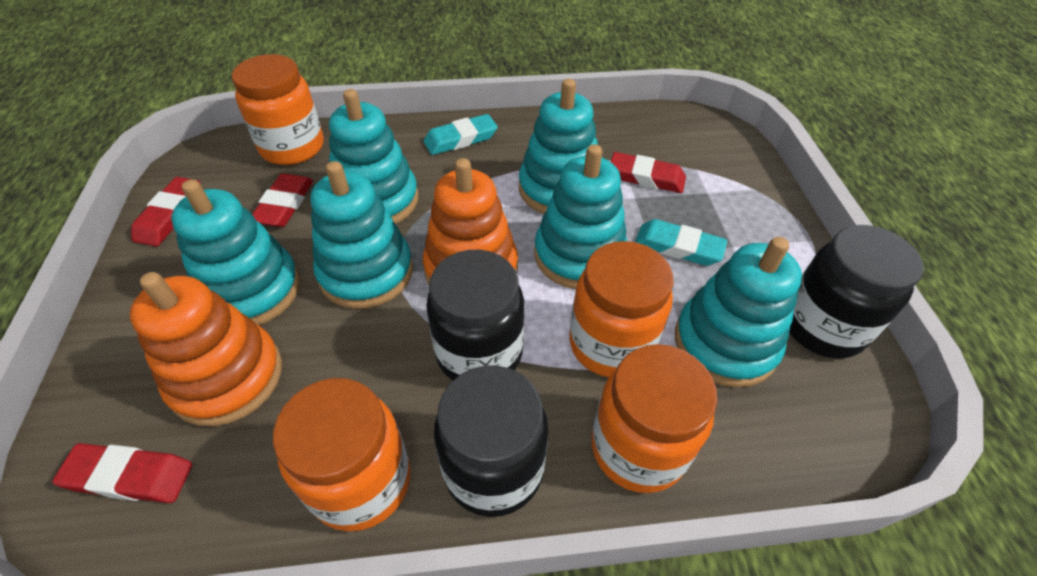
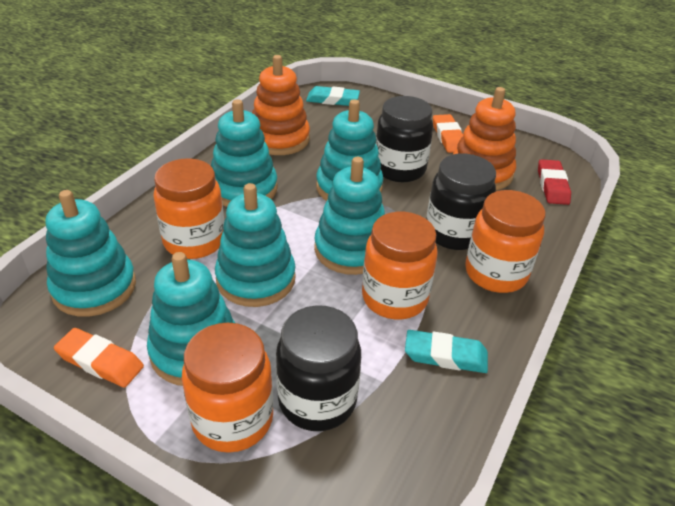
orange eraser: none = 0 -> [54,328,144,387] [433,114,463,153] = 2
red eraser: [52,443,192,503] [131,177,201,247] [252,174,313,227] [611,152,686,193] = 4 -> [538,159,571,205] = 1

